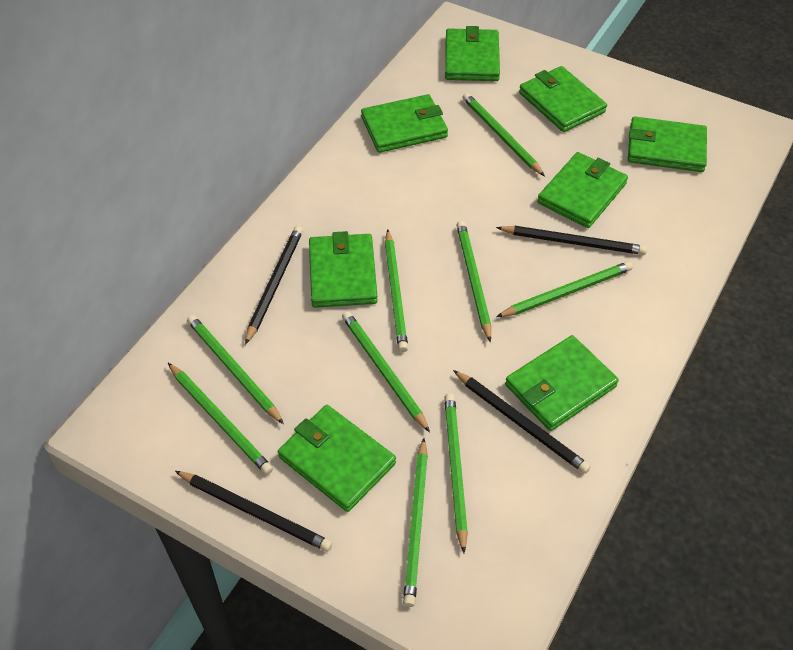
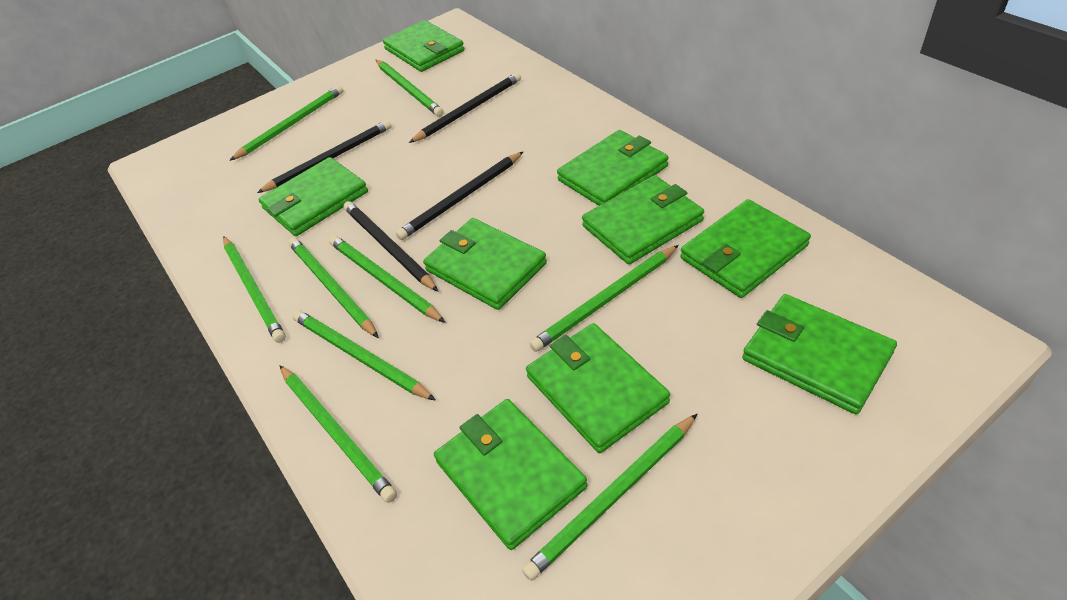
green wallet: [278,405,396,512] [309,231,378,308] [361,94,448,153] [445,26,500,81] [505,335,619,431] [519,66,607,132] [537,152,628,228] [628,116,707,172] = 8 -> [258,157,368,236] [383,20,464,72] [423,218,547,310] [434,399,588,550] [526,323,670,453] [557,130,668,206] [582,175,704,264] [680,199,811,298] [742,294,897,414] = 9

